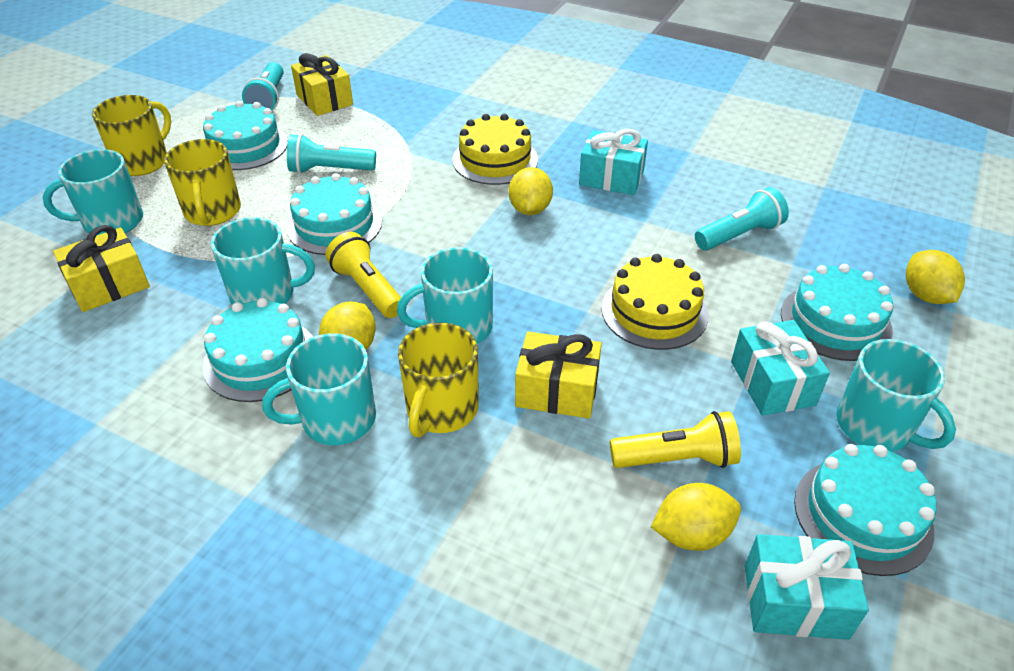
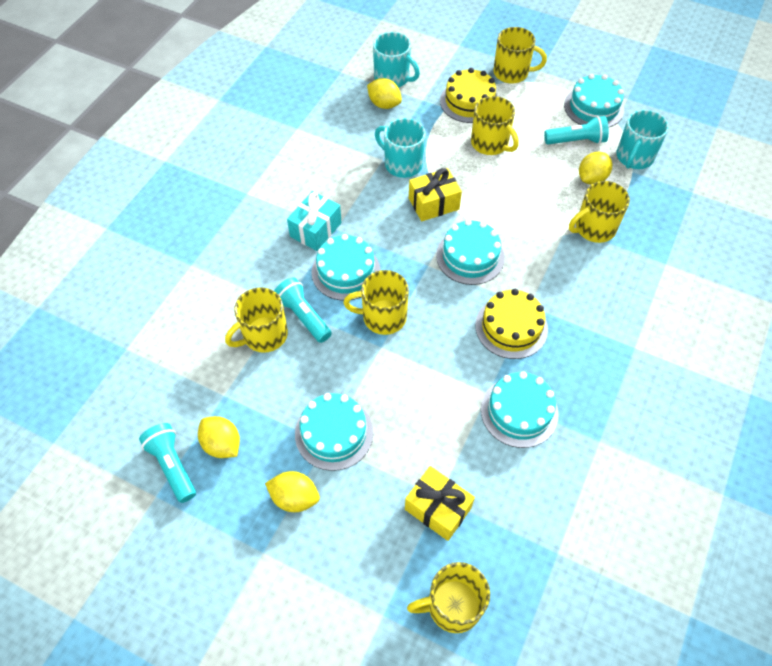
turquoise gift: [579,129,648,195] [731,320,830,416] [745,534,869,640] = 3 -> [287,191,342,251] = 1
turquoise mug: [43,149,143,235] [211,217,315,305] [262,333,376,445] [397,247,493,344] [836,339,956,451] = 5 -> [373,32,420,88] [375,118,425,178] [616,110,669,169] = 3
yellow flashlight: [326,232,401,318] [610,411,741,468] = 2 -> none = 0
yellow gift: [53,225,150,312] [291,53,353,116] [515,331,602,419] = 3 -> [405,466,475,541] [409,168,462,221] = 2
yellow mug: [92,95,171,176] [164,139,241,226] [398,323,479,438] = 3 -> [225,287,288,353] [343,270,409,335] [407,562,490,633] [471,96,519,155] [493,27,547,84] [569,181,630,243] = 6

